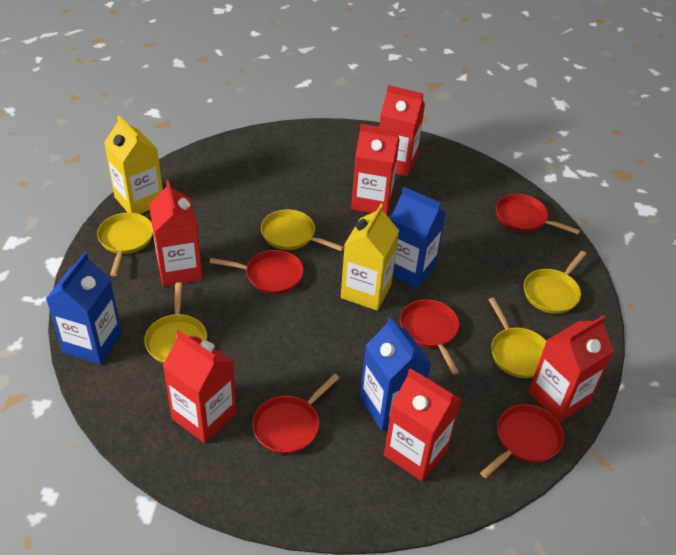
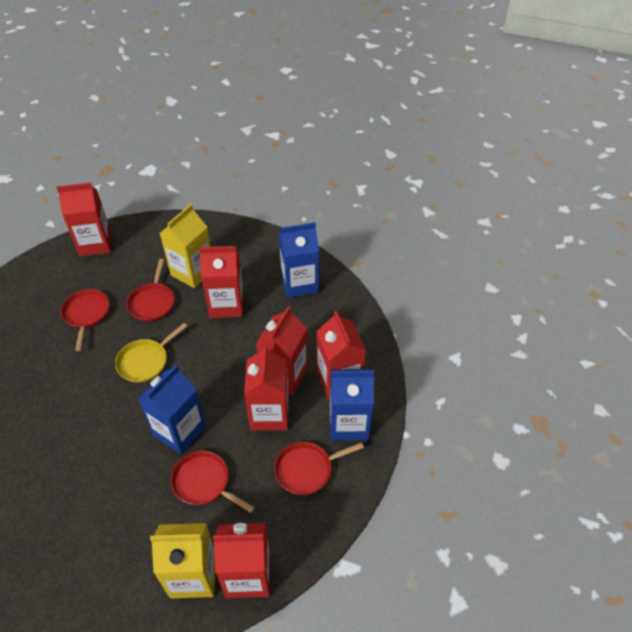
red pan: [210,250,304,294] [252,374,339,454] [400,299,459,374] [480,404,564,478] [496,194,580,234] = 5 -> [60,289,109,351] [126,259,174,322] [170,451,254,513] [274,442,364,495] = 4
yellow pan: [97,213,153,276] [144,282,207,363] [261,209,344,251] [488,298,546,378] [524,251,586,314] = 5 -> [115,323,187,383] = 1

